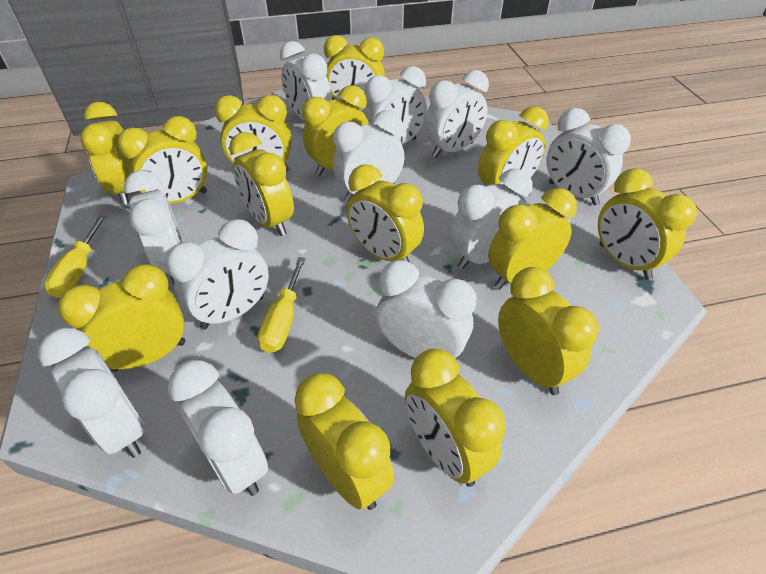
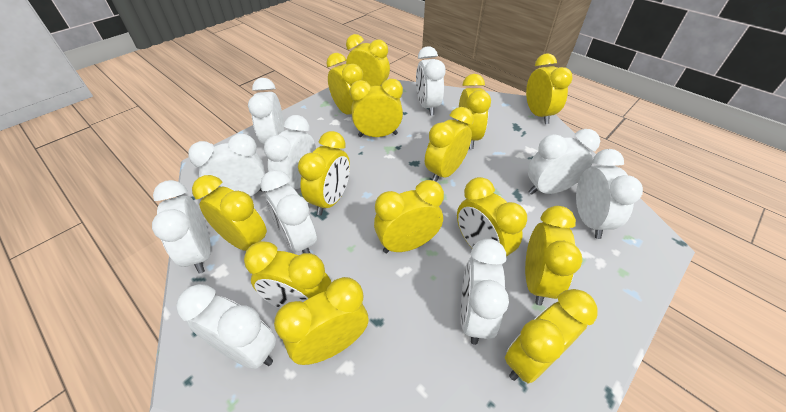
white clock: [38,328,145,458] [124,170,183,285] [165,219,269,329] [168,360,268,496] [280,41,332,120] [333,110,405,202] [363,66,427,145] [376,260,477,358] [425,70,489,158] [450,169,533,269] [546,108,631,205] = 11 -> [152,180,211,274] [176,284,276,369] [188,133,265,196] [248,78,284,145] [260,170,317,253] [264,115,316,189] [416,46,445,116] [460,239,509,345] [528,129,600,195] [576,149,643,239] = 10
yellow screwdriver: [44,215,106,298] [258,257,306,353] = 2 -> none = 0

